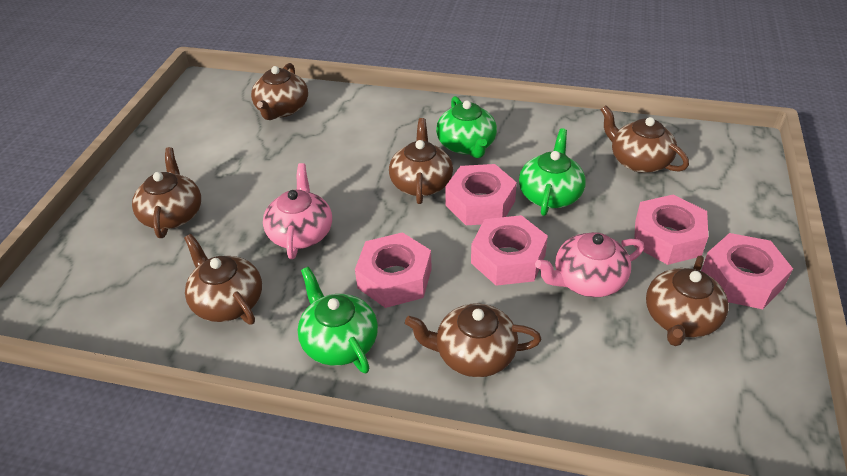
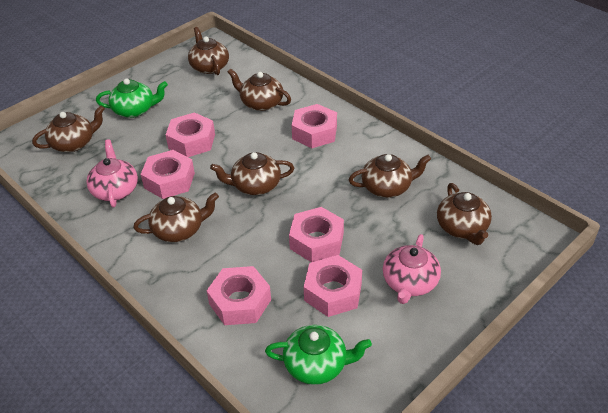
green teapot: [298,267,378,373] [436,96,497,158] [519,129,586,216] = 3 -> [96,79,168,118] [265,325,372,385] = 2
pink nut: [355,232,432,308] [445,164,517,225] [471,215,548,286] [634,194,708,265] [701,233,793,309] = 5 -> [140,150,195,199] [166,112,215,157] [206,266,271,325] [289,207,344,262] [292,104,337,148] [304,255,362,317] = 6

